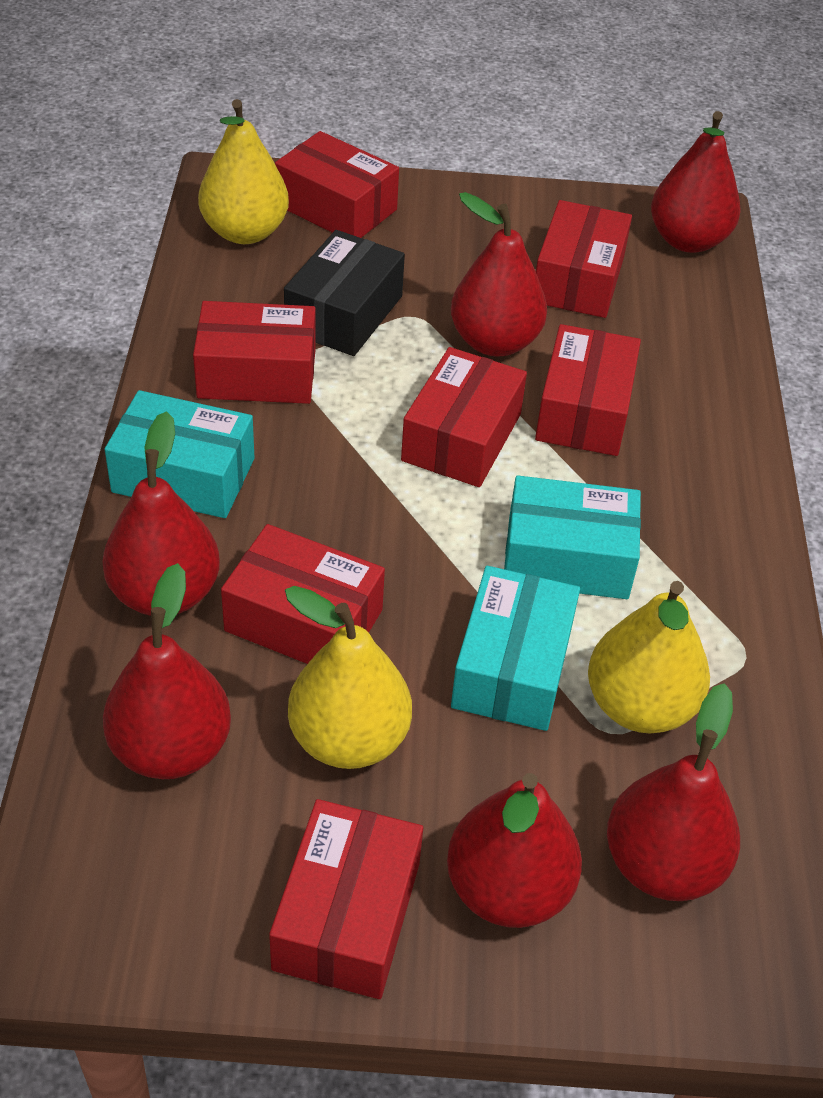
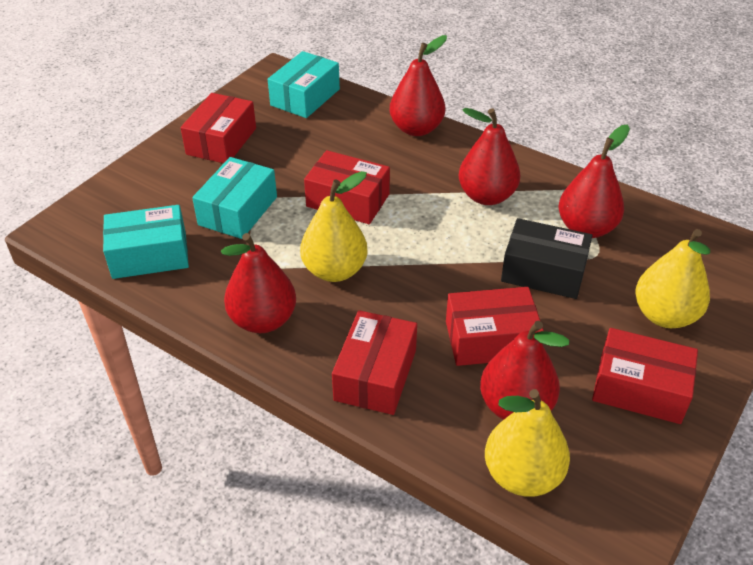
red box: [193,301,316,404] [221,524,385,664] [269,799,423,999] [275,131,399,238] [401,347,527,487] [535,324,641,456] [536,200,632,318] = 7 -> [181,93,256,163] [304,150,390,224] [332,310,417,415] [446,287,544,366] [592,328,698,424] = 5
red pear: [102,411,220,616] [103,563,231,779] [447,773,582,928] [451,192,547,356] [607,683,740,901] [651,111,741,253] = 6 -> [221,233,296,333] [390,35,447,136] [459,108,520,205] [480,321,569,420] [559,125,630,238] = 5

